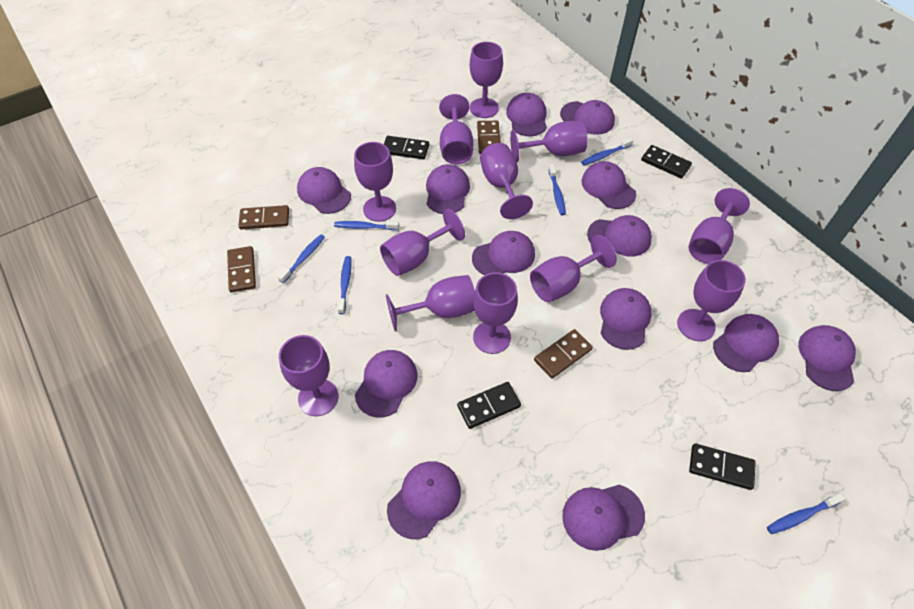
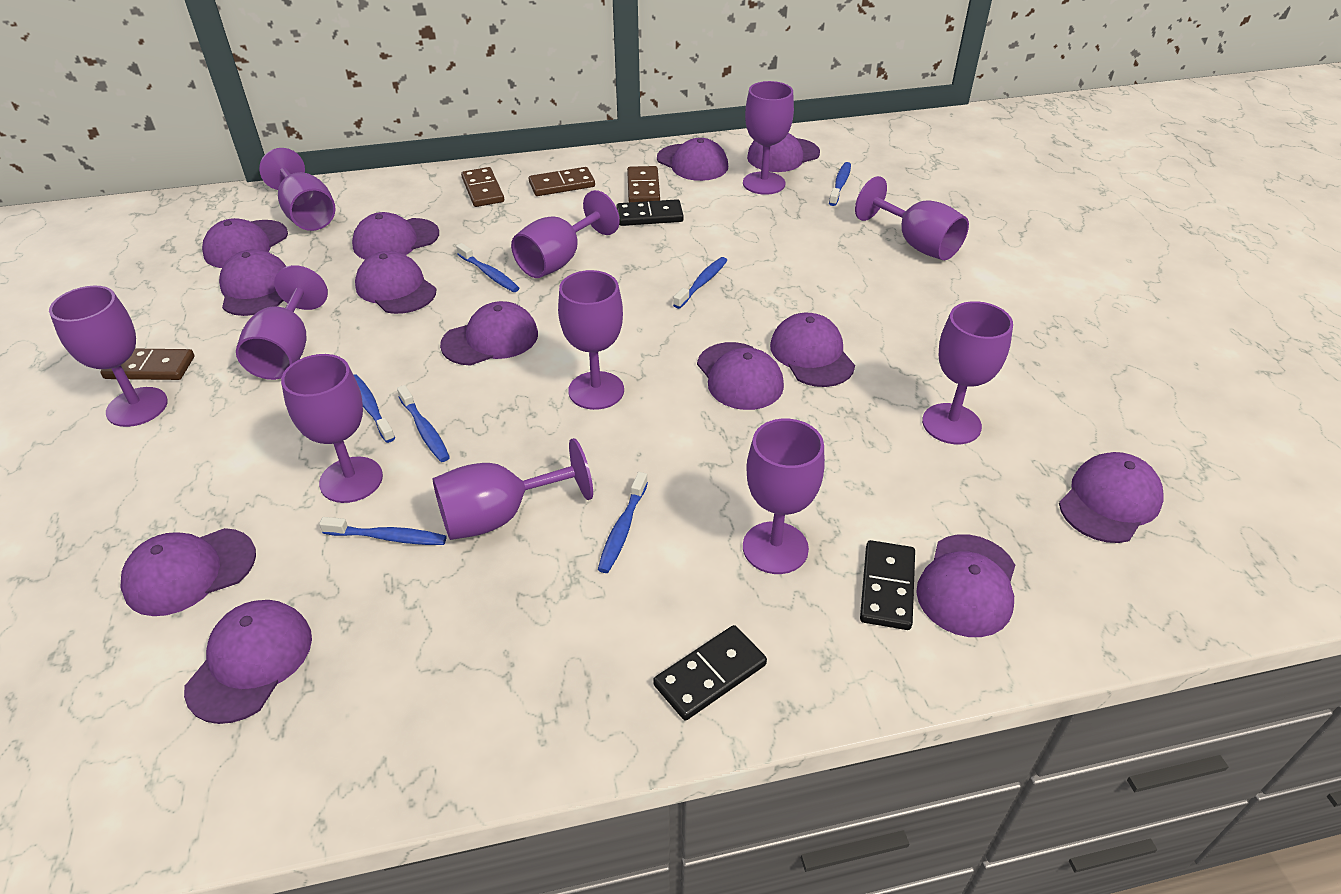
black domino: [384,136,429,159] [457,382,521,429] [641,145,692,178] [689,443,756,490] = 4 -> [616,199,684,226] [653,625,767,720] [860,540,915,630] = 3
blue toothbrush: [278,234,325,283] [334,221,399,230] [337,256,352,314] [548,164,566,215] [581,138,634,165] [767,493,845,534] = 6 -> [319,517,447,545] [354,374,395,443] [397,385,450,462] [456,243,519,292] [598,472,648,573] [673,257,728,309] [829,162,851,206] = 7
purple goblet: [279,335,338,416] [354,142,396,222] [380,209,465,276] [386,275,475,331] [439,94,474,164] [470,42,503,118] [473,272,518,354] [480,143,533,219] [510,121,587,162] [530,235,617,302] [677,260,746,341] [689,188,750,264] = 12 -> [49,286,168,427] [236,265,328,380] [259,148,335,231] [281,354,383,503] [433,438,593,540] [511,190,620,278] [558,270,624,410] [743,81,794,195] [743,418,825,574] [855,176,969,260] [922,301,1013,444] = 11

